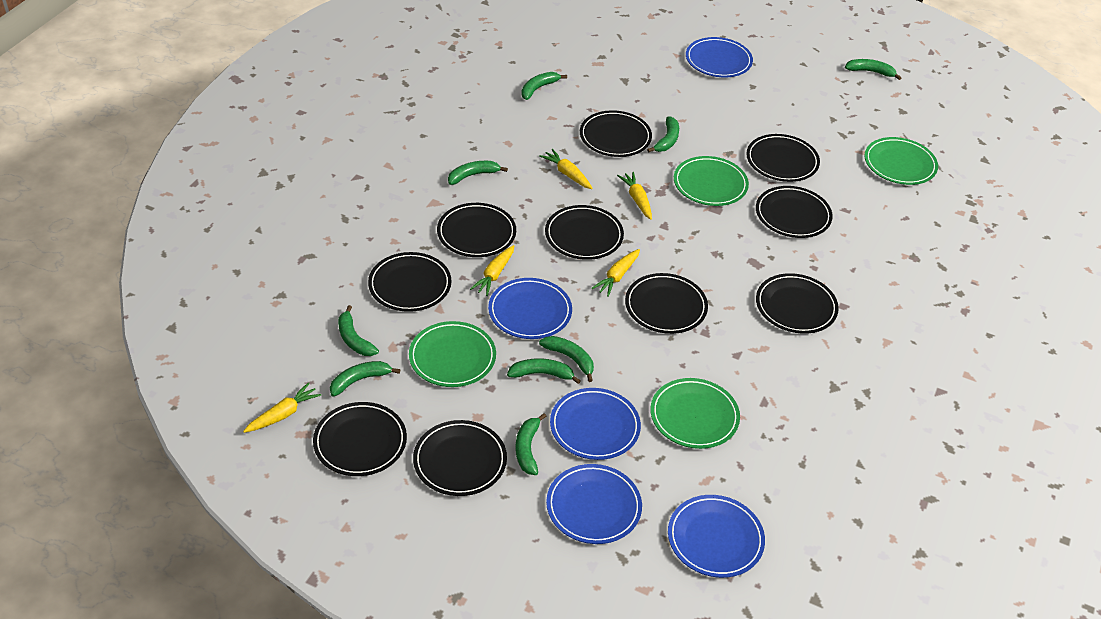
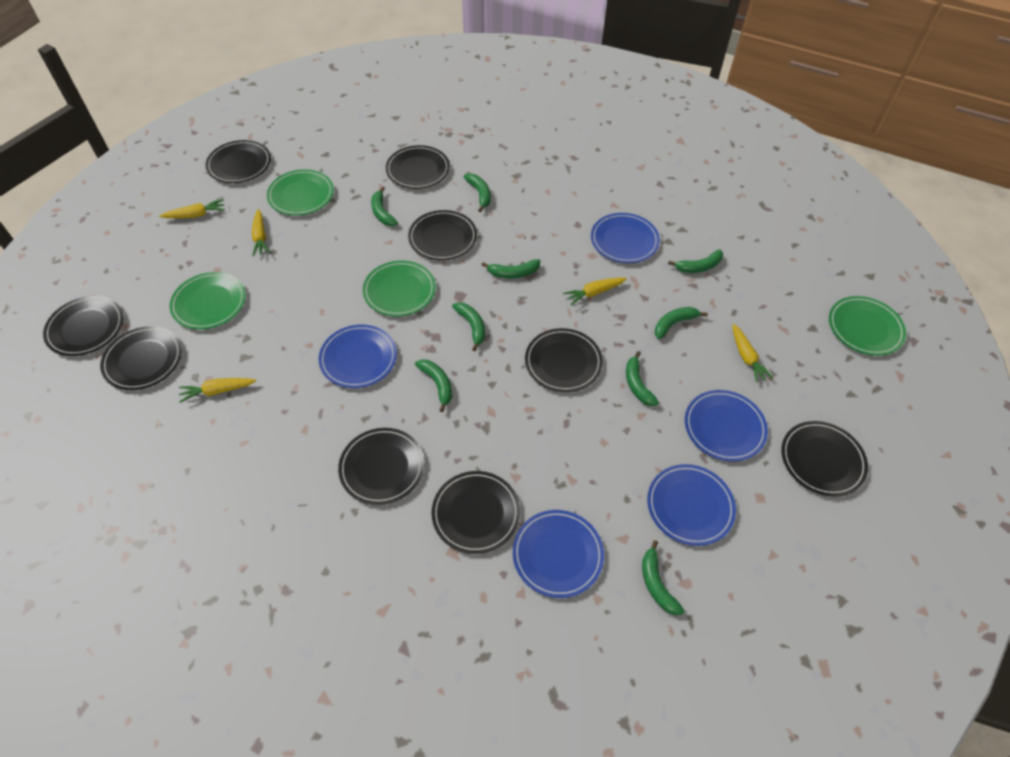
black plate: [313,402,407,476] [368,252,451,312] [413,420,507,496] [437,203,516,257] [545,205,624,260] [580,110,652,157] [625,273,708,334] [746,134,820,182] [756,186,833,238] [756,273,839,334] = 10 -> [43,296,124,356] [100,326,182,390] [206,140,271,183] [338,428,424,505] [386,145,450,189] [408,210,477,260] [432,471,520,554] [525,328,603,392] [781,421,868,497] = 9

